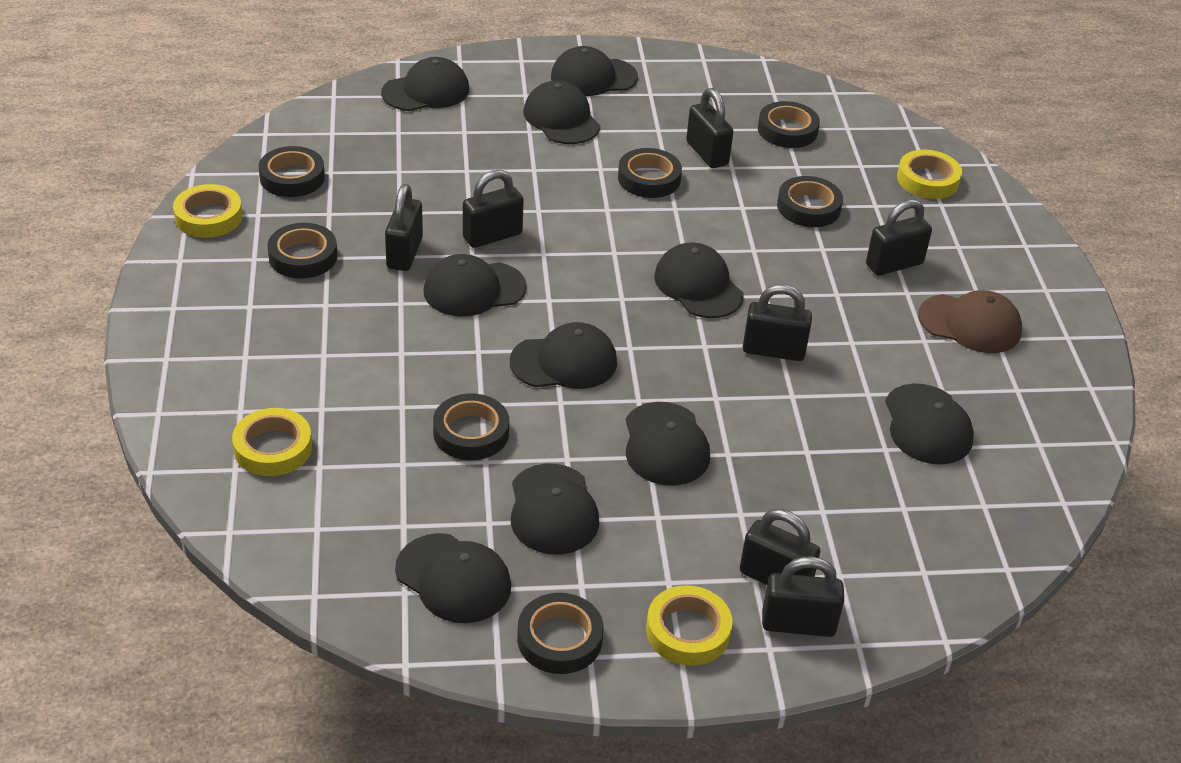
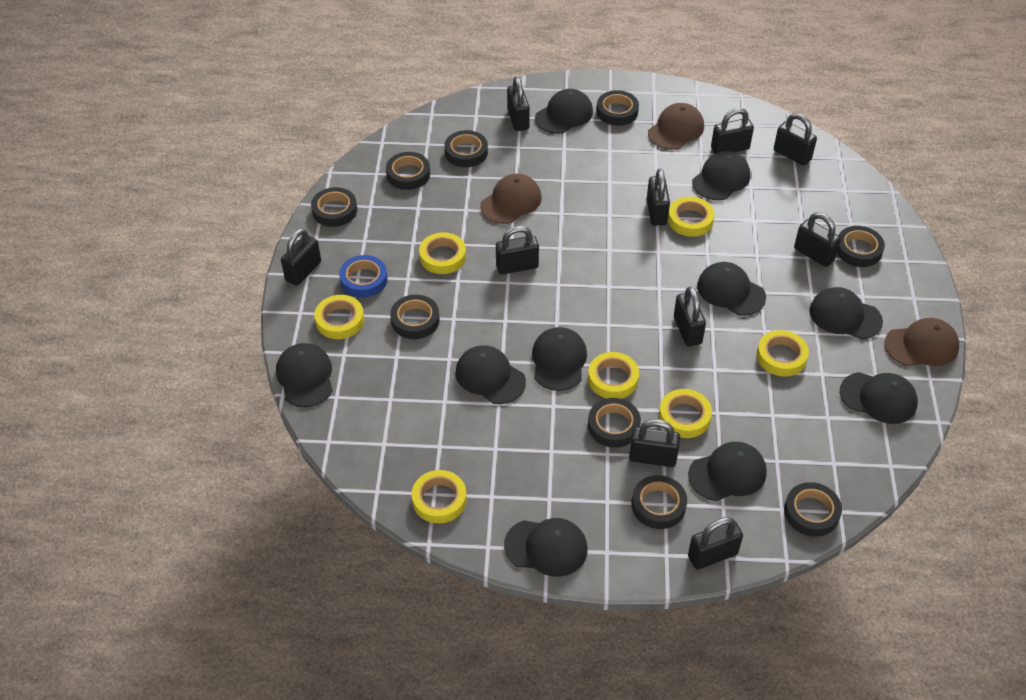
black padlock: [385,184,423,271] [463,170,524,248] [686,88,734,168] [740,509,820,585] [743,284,812,361] [762,556,844,637] [866,199,932,276] = 7 -> [281,228,321,286] [496,226,539,275] [507,77,530,131] [629,419,680,467] [647,169,670,225] [674,287,706,346] [688,517,743,570] [711,108,754,154] [774,113,817,166] [794,212,841,267] = 10
black tape: [259,146,325,197] [267,223,337,279] [433,394,509,460] [517,593,603,674] [618,148,682,198] [758,101,820,148] [777,176,843,227] = 7 -> [311,187,357,227] [386,152,430,190] [390,295,440,339] [445,130,488,167] [588,398,641,448] [596,90,639,126] [631,475,687,529] [784,482,842,537] [837,226,885,267] = 9
blue tape: none = 0 -> [339,255,388,298] = 1
brown cap: [918,290,1022,353] = 1 -> [480,174,542,224] [648,103,704,150] [885,318,959,366] = 3
yellow tape: [173,184,243,238] [232,408,312,476] [646,585,732,666] [897,150,962,199] = 4 -> [314,295,364,339] [412,470,467,523] [419,232,466,274] [588,352,639,399] [659,389,712,438] [668,197,715,237] [757,330,809,376] = 7

